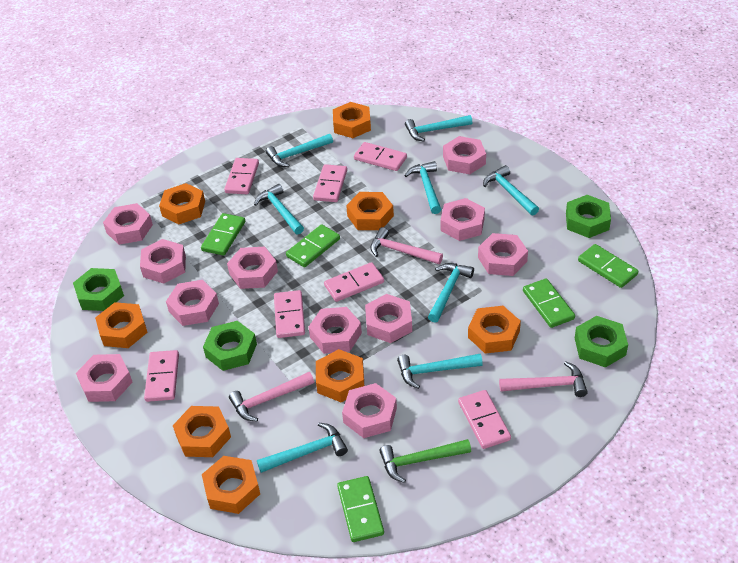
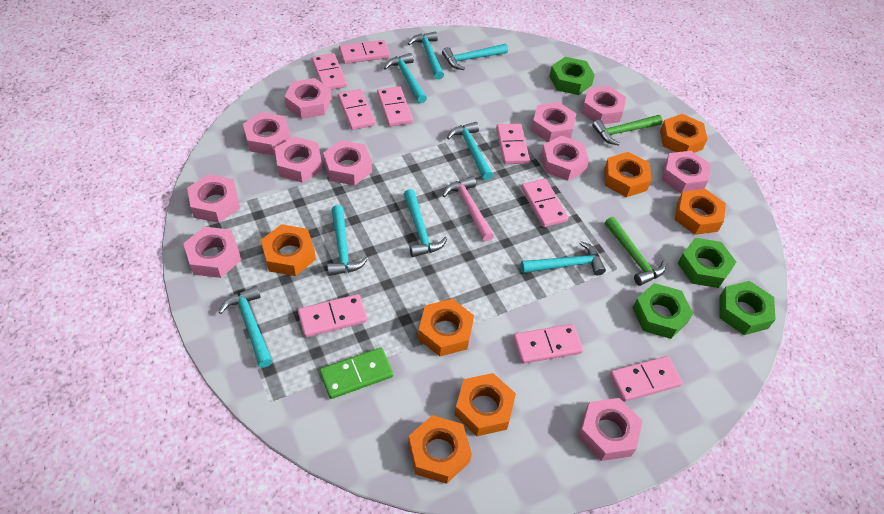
green domino: [201,213,245,256] [286,224,340,267] [337,476,384,542] [523,278,575,328] [578,244,638,288] = 5 -> [320,348,393,399] = 1
green hammer: [379,439,471,483] = 1 -> [592,115,662,145] [605,217,666,286] = 2
orange nut: [95,302,148,348] [159,183,205,224] [173,406,231,457] [202,456,260,514] [316,349,364,403] [333,102,371,138] [346,192,394,230] [468,306,521,354] = 8 -> [261,224,316,276] [408,415,472,484] [418,299,474,356] [455,373,516,436] [604,152,651,197] [660,114,708,153] [675,189,726,235] = 7
pink domino: [144,350,179,402] [224,158,259,194] [274,290,305,338] [313,164,347,202] [324,262,384,302] [354,142,407,171] [458,390,511,449] = 7 -> [298,294,367,337] [312,53,347,90] [338,89,375,130] [339,40,390,64] [377,86,413,127] [496,123,530,164] [513,324,583,364] [521,179,568,227] [610,356,683,402] = 9
pink hammer: [229,372,314,421] [370,227,443,264] [499,361,588,397] = 3 -> [442,176,494,241] = 1

